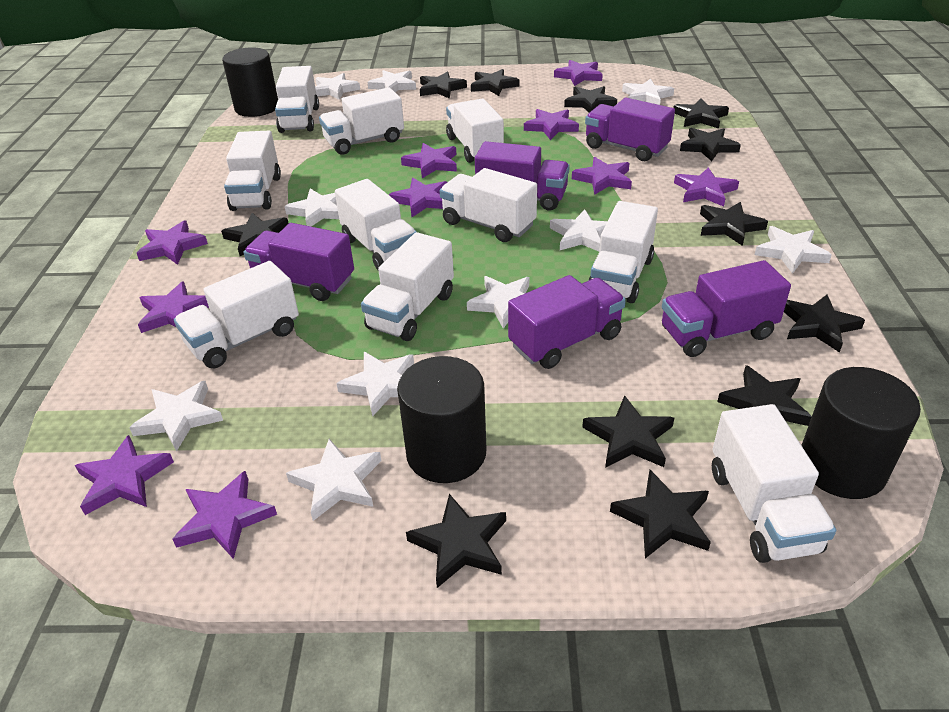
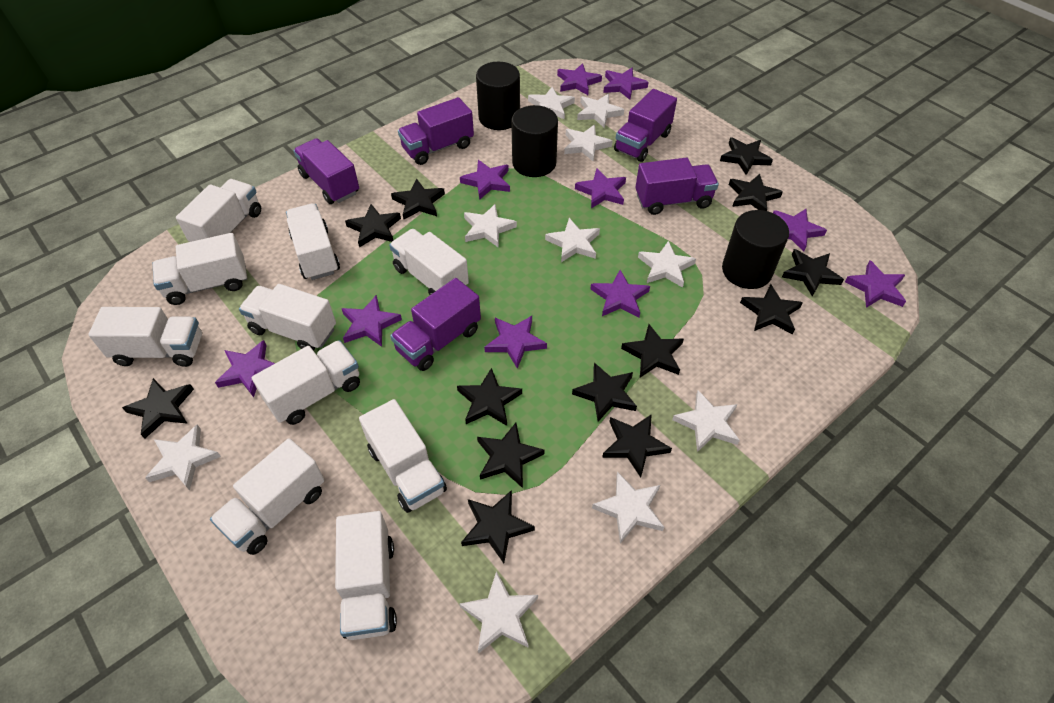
black star: [221,213,289,256] [406,494,506,588] [420,71,467,99] [471,69,519,96] [564,86,617,112] [582,395,674,468] [610,470,711,558] [673,98,729,128] [680,128,741,161] [700,202,768,246] [717,365,812,426] [784,295,865,353] = 12 -> [122,378,194,439] [345,204,401,247] [391,179,445,219] [457,368,522,426] [461,490,535,563] [477,423,545,488] [572,362,637,422] [602,414,672,478] [621,324,684,377] [720,138,773,175] [729,174,783,211] [740,284,803,334] [782,249,844,297] = 13

